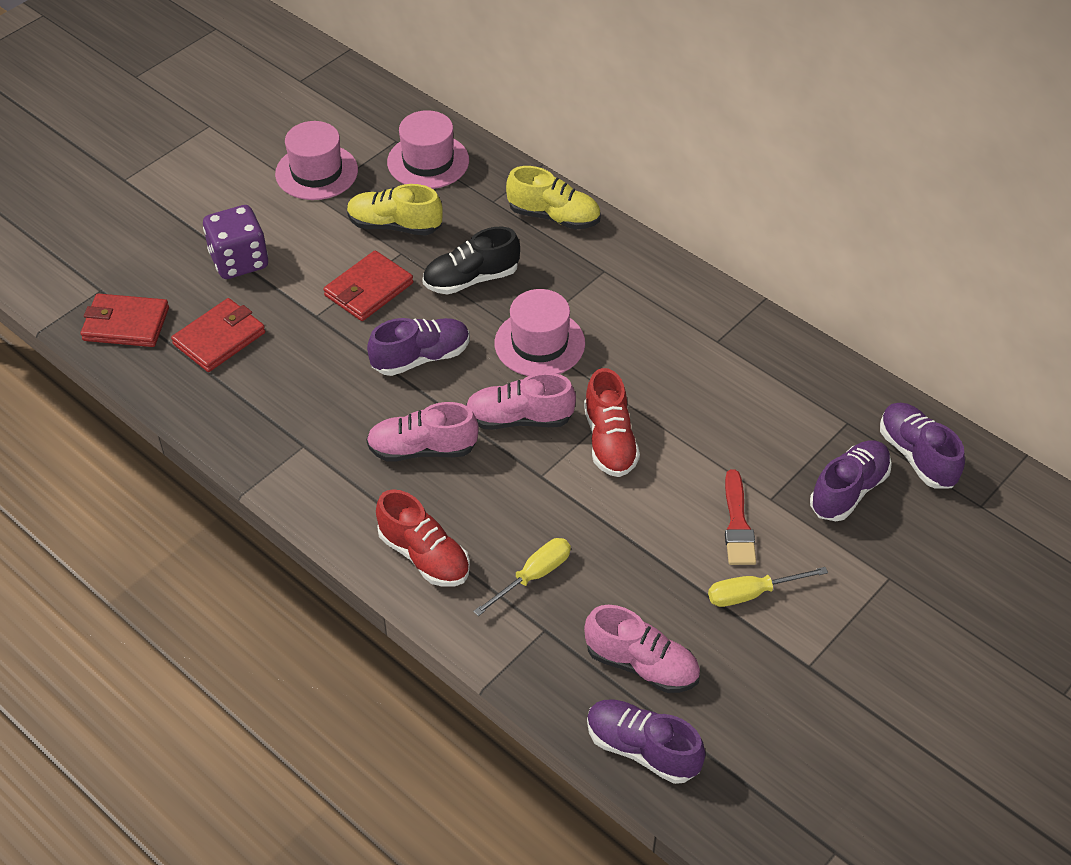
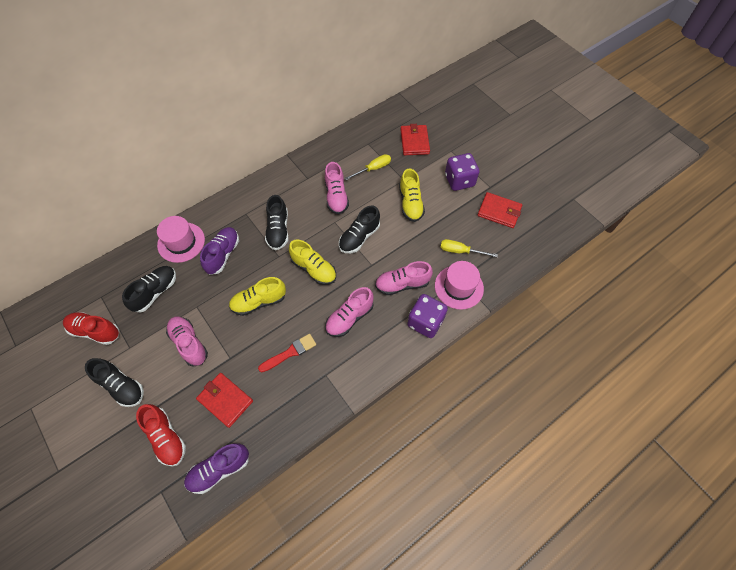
black shoe: [423,227,520,295] = 1 -> [85,358,144,407] [122,266,176,313] [265,195,289,250] [339,206,380,253] = 4
pink hat: [275,121,358,200] [387,110,469,189] [495,289,585,376] = 3 -> [157,216,205,263] [435,261,484,310] = 2
pink shoe: [366,402,479,461] [466,372,576,430] [584,605,700,693] = 3 -> [166,317,208,367] [325,162,349,215] [325,287,374,337] [375,261,433,295] = 4
purple dice: [203,205,268,279] = 1 -> [407,294,448,338] [445,153,479,191] = 2
purple shoe: [367,318,470,376] [587,700,705,784] [810,440,892,521] [880,403,965,489] = 4 -> [184,443,249,494] [200,227,239,275] = 2
yellow shoe: [347,184,443,236] [506,166,600,229] = 2 -> [229,277,286,316] [289,239,336,285] [399,169,425,222] = 3

